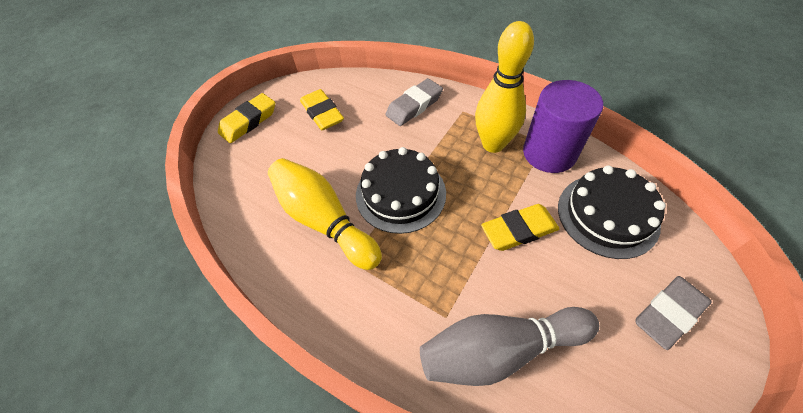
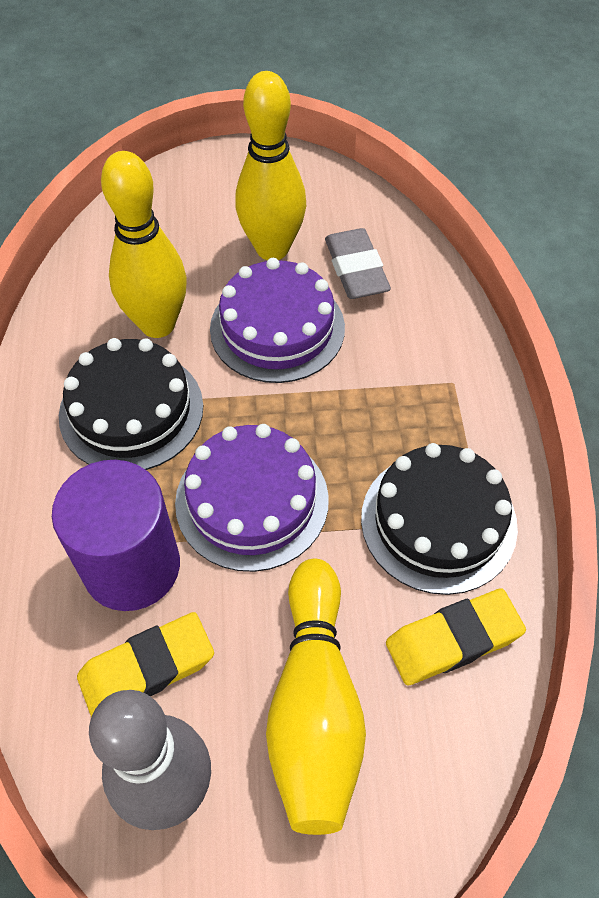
grey eraser: [385,78,443,126] [635,276,711,350] = 2 -> [325,228,391,299] = 1
purple cake: none = 0 -> [175,424,329,572] [210,258,345,383] = 2
yellow bowling pin: [268,158,382,270] [475,21,534,153] = 2 -> [101,151,187,338] [235,71,306,260] [266,559,366,835] = 3
yellow eraser: [218,93,275,143] [300,89,344,130] [481,204,559,251] = 3 -> [77,612,214,717] [386,588,526,685] = 2

